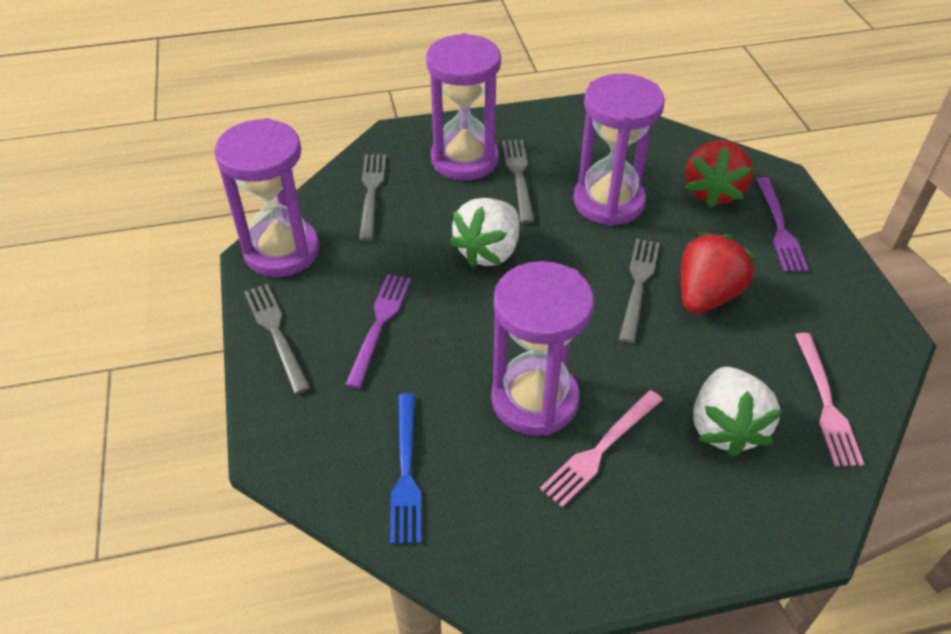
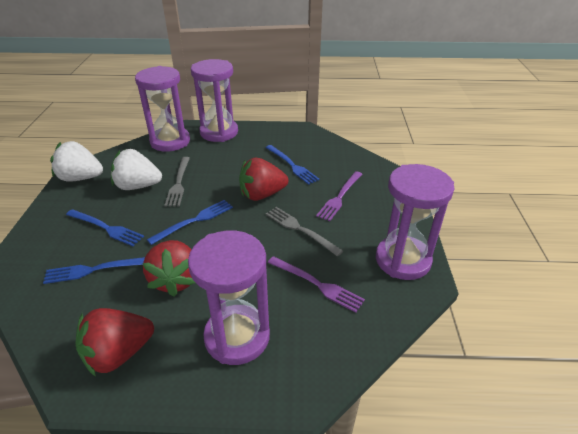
blue fork: [390,393,421,544] = 1 -> [43,257,145,284] [66,209,144,246] [147,200,233,245] [265,145,320,185] = 4
grey fork: [244,284,310,394] [359,154,386,241] [502,139,534,223] [619,239,659,344] = 4 -> [164,157,190,207] [266,207,343,256] = 2
pink fork: [540,390,663,507] [795,333,864,467] = 2 -> none = 0
red strawberry: [681,232,757,314] [685,140,753,208] = 2 -> [75,308,154,377] [142,240,195,296] [239,158,289,201] = 3

